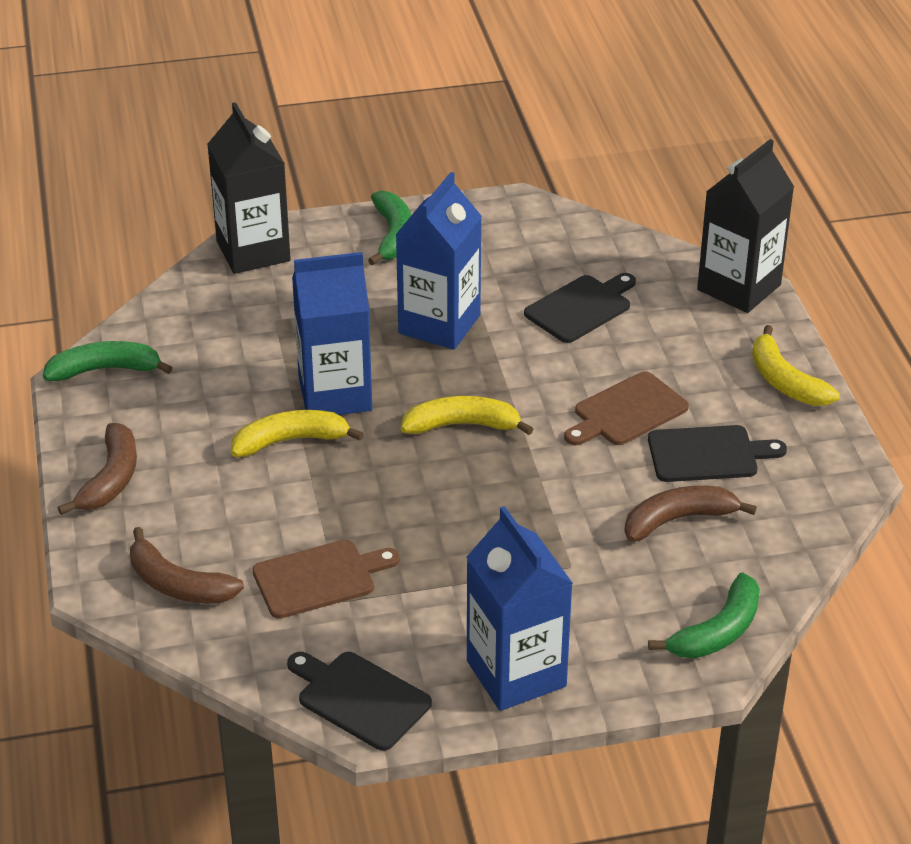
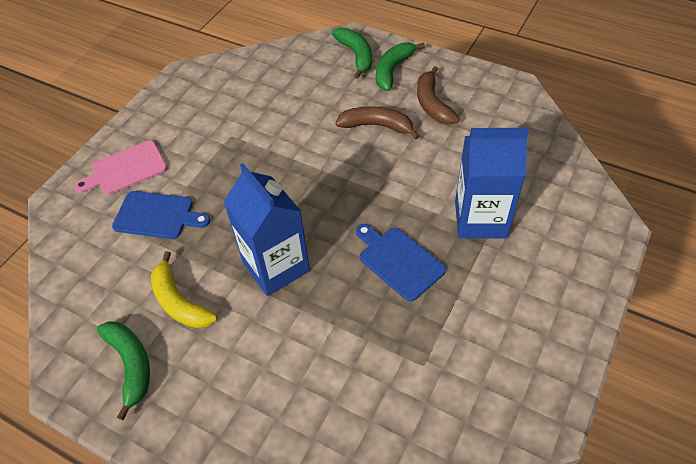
black carton: [207,102,291,274] [697,139,794,313] = 2 -> none = 0
black cutting board: [287,652,432,751] [524,273,636,343] [648,425,787,482] = 3 -> none = 0
blue carton: [292,252,372,415] [395,172,482,350] [467,506,573,711] = 3 -> [224,163,310,296] [455,128,529,239] = 2
blue cutting board: none = 0 -> [112,191,210,239] [356,224,446,302] = 2
brown banana: [58,423,137,515] [130,527,244,604] [624,486,757,542] = 3 -> [335,106,419,139] [417,66,459,125] = 2
brown cutting board: [252,540,400,619] [564,371,689,445] = 2 -> none = 0
pink cutting board: none = 0 -> [74,140,167,195] = 1
yellow banana: [231,410,364,457] [401,396,533,435] [752,325,840,406] = 3 -> [151,251,217,328] = 1

